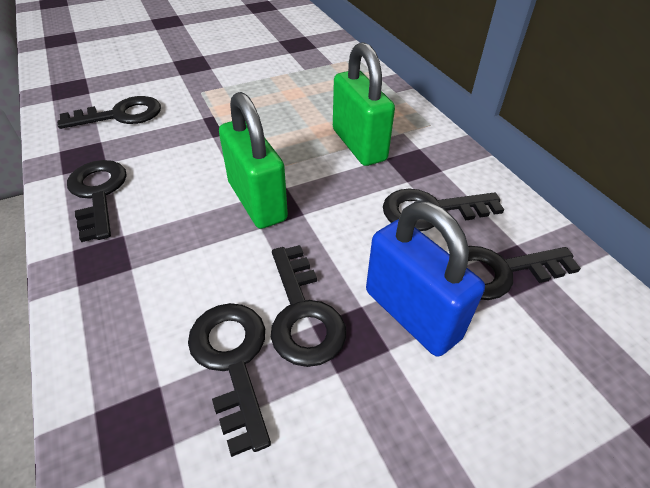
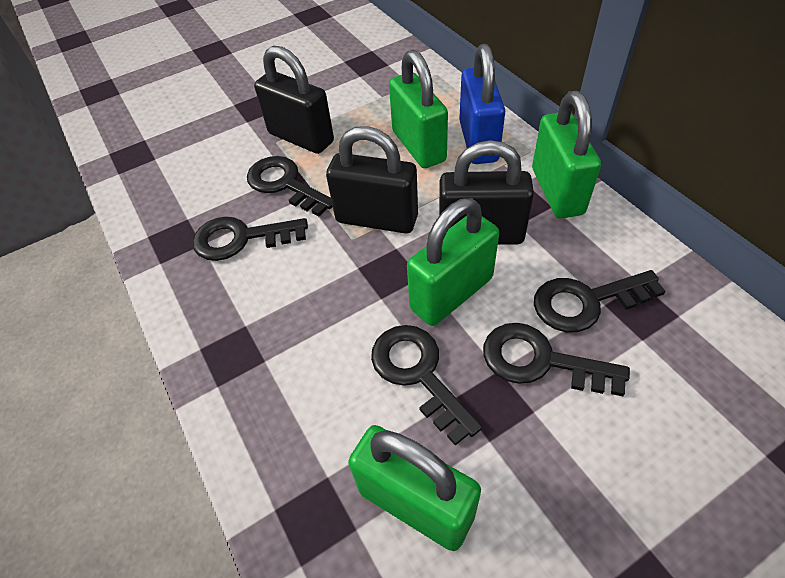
black key: [57,96,161,129] [67,160,127,242] [188,303,271,457] [271,245,346,367] [383,189,504,231] [468,246,581,300] = 6 -> [192,217,308,261] [247,156,333,217] [371,325,482,446] [483,323,630,396] [534,270,666,332] = 5
black padlock: none = 0 -> [254,46,334,154] [326,126,418,234] [439,140,534,245] = 3
green padlock: [219,92,288,229] [333,42,395,166] = 2 -> [348,425,481,551] [389,50,448,168] [407,198,499,326] [532,91,601,219] = 4

